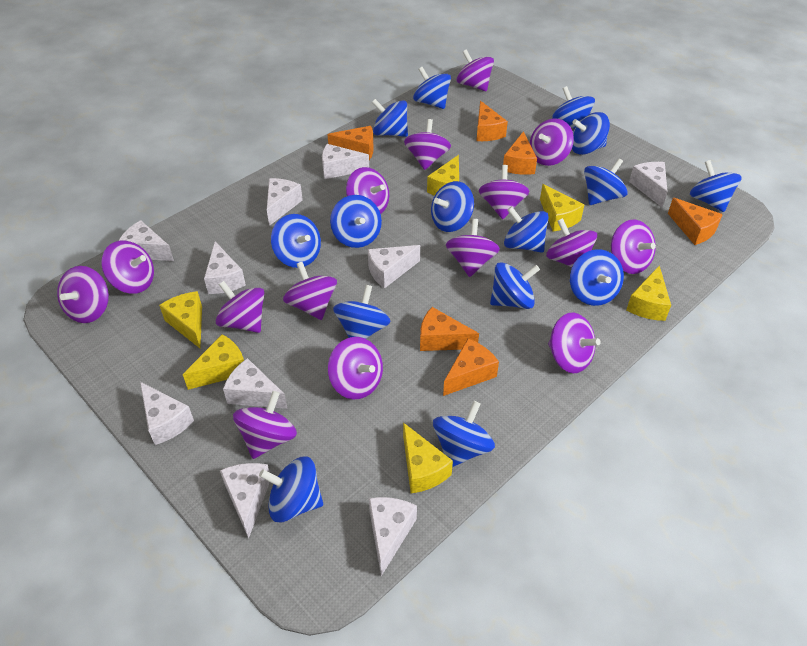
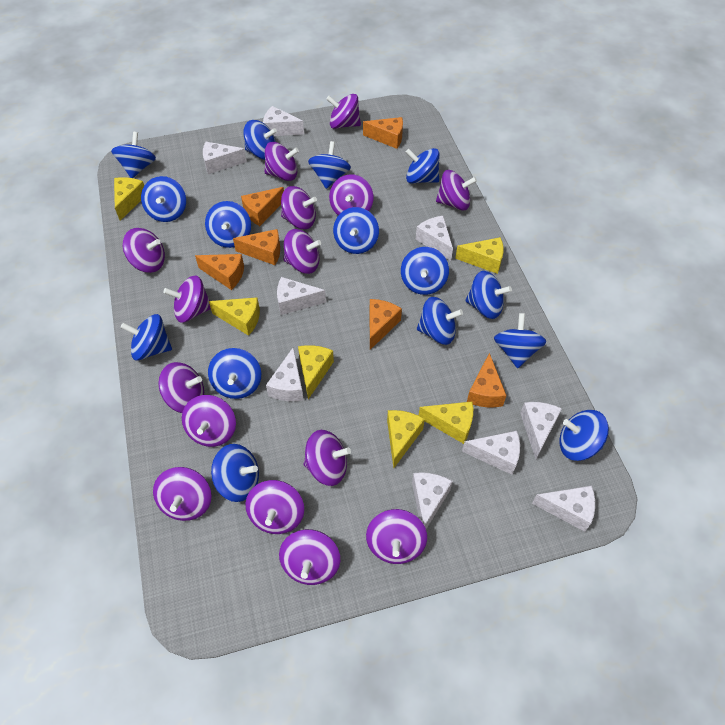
white cheese: [119,220,174,261] [140,382,194,445] [204,241,246,294] [220,463,270,539] [223,358,288,409] [267,178,303,226] [322,144,369,179] [368,245,420,289] [369,497,417,576] [629,162,668,207] = 10 -> [203,142,247,174] [263,106,304,136] [266,348,304,401] [277,277,326,315] [412,472,453,529] [416,216,453,261] [462,431,520,475] [520,402,562,459] [532,486,595,532] = 9

